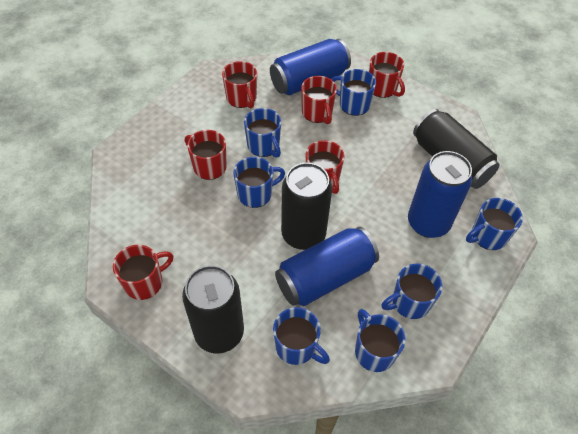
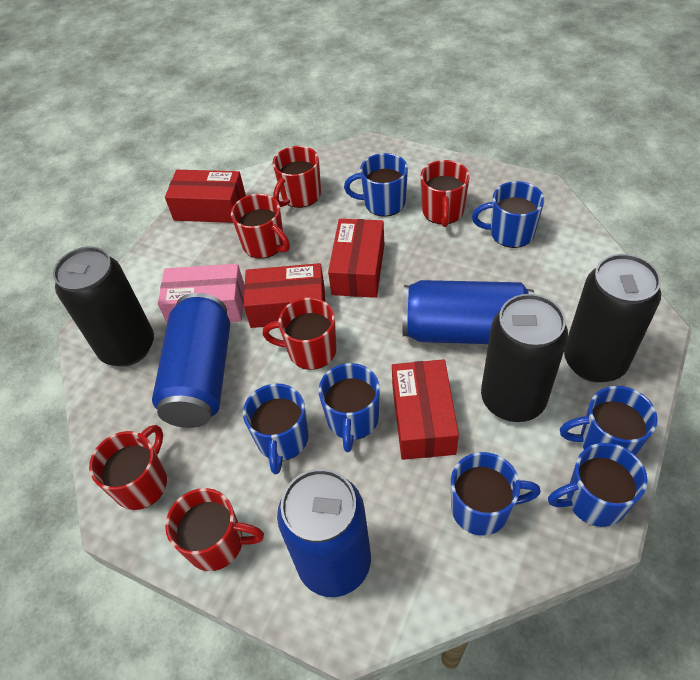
pink box: none = 0 -> [158,264,244,323] = 1
red box: none = 0 -> [165,170,246,223] [244,263,325,328] [328,219,384,298] [392,359,459,460] = 4

